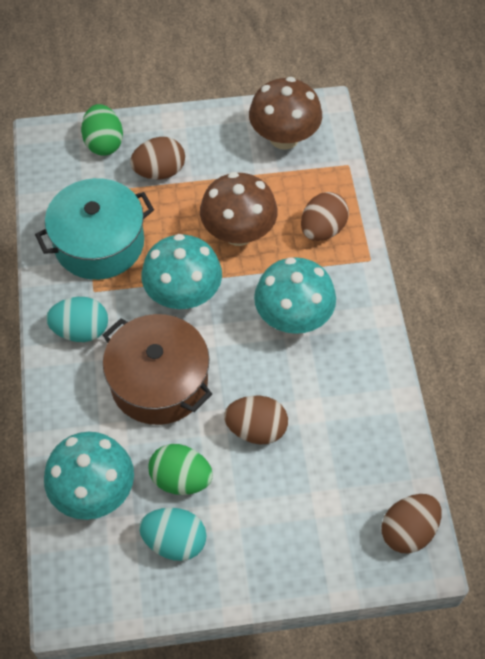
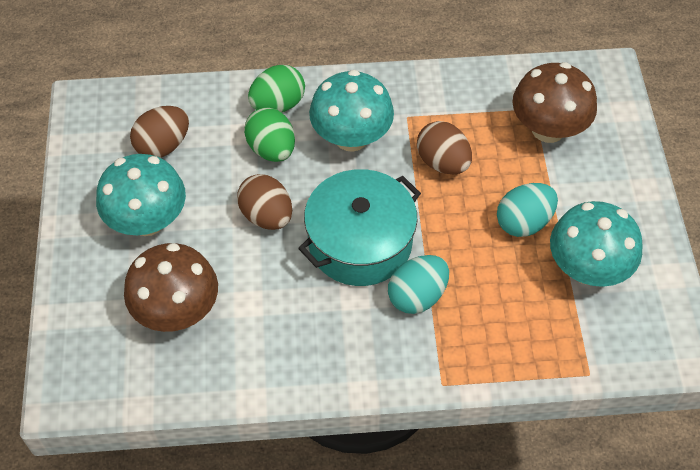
brown egg: [130,137,185,180] [224,396,288,444] [301,192,349,241] [382,494,442,554] = 4 -> [130,106,189,158] [237,174,292,230] [417,121,472,174] = 3
brown pot: [103,314,212,425] = 1 -> none = 0

